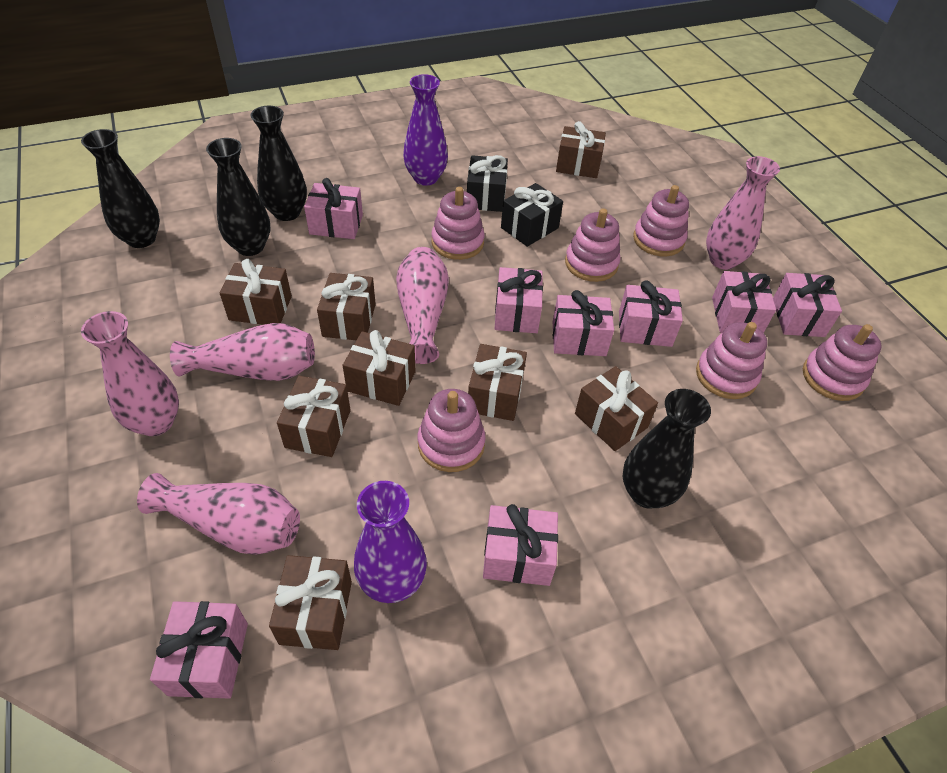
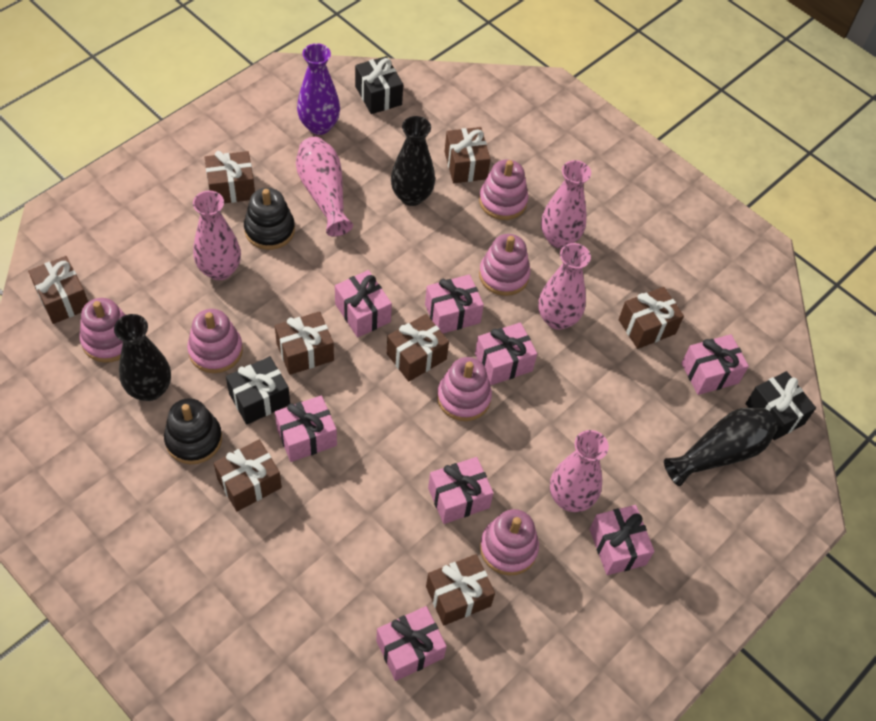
black gift: [467,155,508,212] [501,183,563,247] = 2 -> [226,356,290,425] [355,56,403,114] [746,371,816,440] = 3
black stacking toy: none = 0 -> [164,398,222,464] [244,188,295,250] = 2
black vase: [81,129,160,248] [206,138,271,256] [250,106,307,221] [623,389,711,509] = 4 -> [114,314,171,401] [391,116,435,206] [664,408,778,486] = 3
purple vase: [354,481,427,603] [403,74,448,186] = 2 -> [297,43,340,135] = 1

